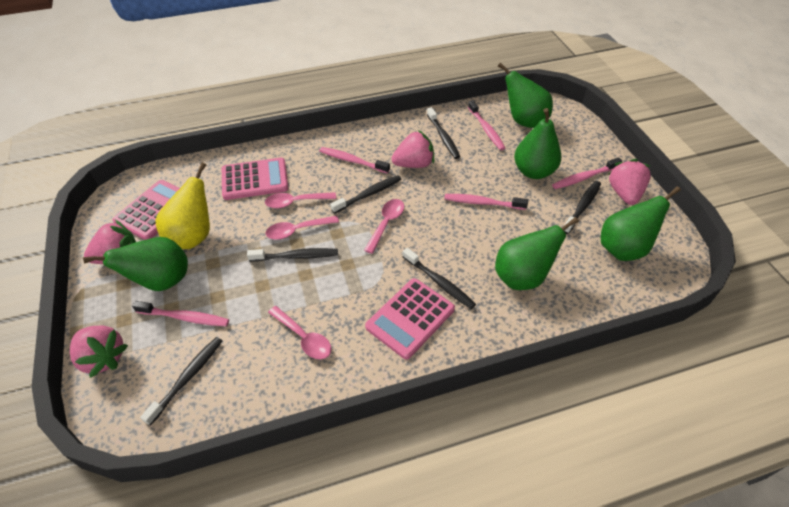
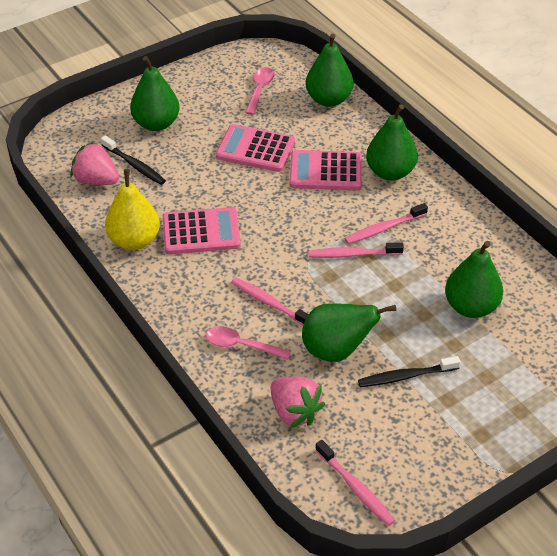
black toothbrush: [140,337,222,426] [247,248,338,261] [330,175,401,214] [403,248,476,309] [427,107,460,159] [564,181,601,234] = 6 -> [101,135,166,185] [358,356,461,387] = 2
pink spoon: [265,192,336,209] [266,216,339,240] [268,306,332,359] [364,199,404,254] = 4 -> [206,326,291,360] [245,67,275,115] = 2
pink strawberry: [70,326,128,378] [84,220,136,264] [391,130,434,168] [608,159,651,205] = 4 -> [70,142,119,185] [270,376,325,428] = 2
pink toothbrush: [132,301,229,326] [319,147,390,174] [444,194,528,210] [468,100,505,150] [552,157,622,189] = 5 -> [231,277,309,326] [308,242,404,258] [315,440,395,526] [344,203,428,244] = 4

